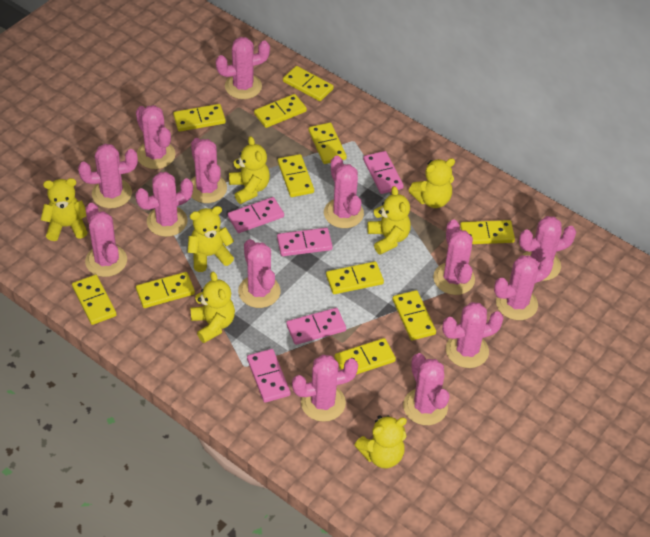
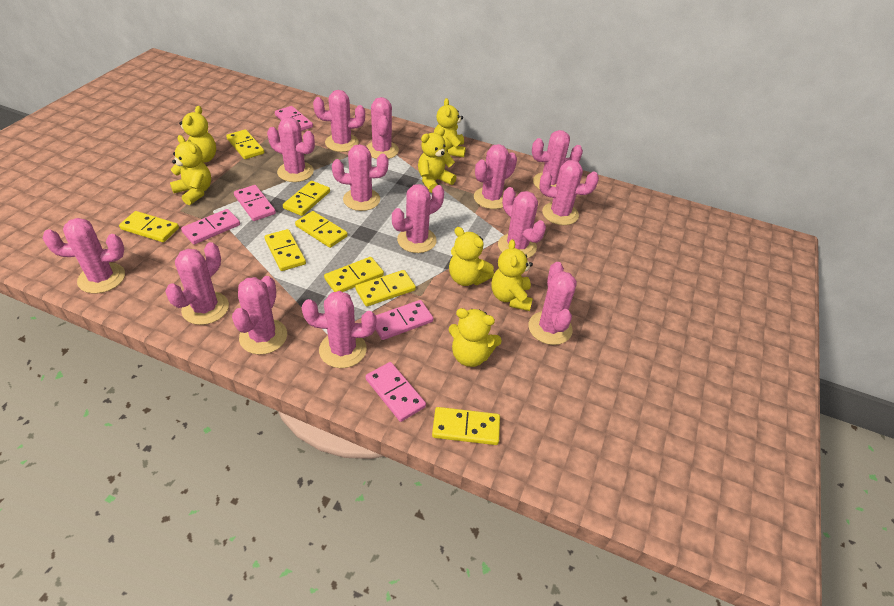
yellow domino: [72,275,117,325] [136,272,195,308] [173,104,226,132] [254,94,307,128] [278,154,314,197] [283,66,334,101] [309,123,347,164] [326,261,384,294] [335,338,396,375] [393,290,436,340] [460,220,515,244] = 11 -> [119,211,179,242] [226,129,264,159] [265,229,306,271] [283,181,330,216] [295,211,348,248] [324,257,384,292] [355,270,416,307] [432,407,500,445] = 8

